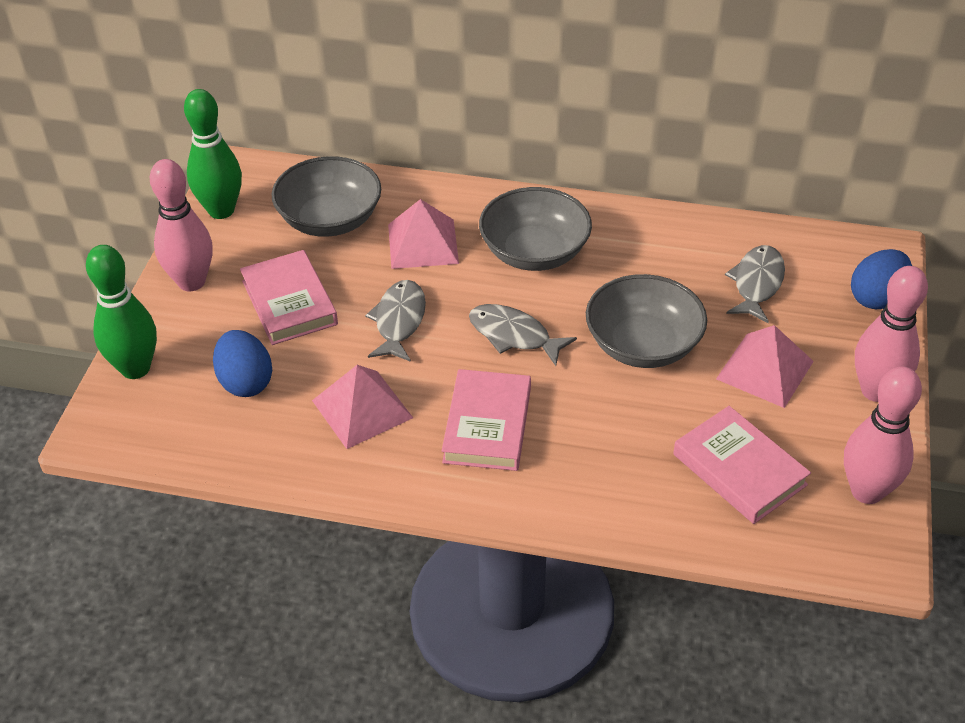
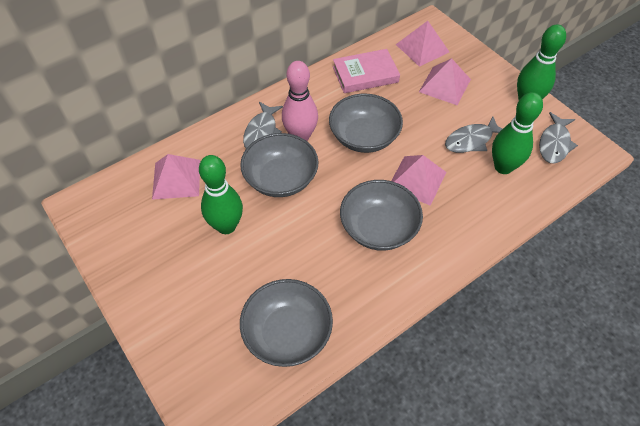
blue egg: [213,330,272,397] [851,249,912,309] = 2 -> none = 0
green bowling pin: [86,245,157,379] [184,89,242,219] = 2 -> [199,155,243,234] [492,92,543,174] [517,24,566,100] = 3
grey bowl: [272,156,381,237] [479,187,592,271] [586,274,707,368] = 3 -> [240,133,318,197] [240,279,333,367] [329,94,403,153] [340,180,423,251] = 4
pink book: [240,250,338,345] [442,369,531,471] [673,406,811,524] = 3 -> [333,49,400,93] = 1
pink bowling pin: [150,159,213,291] [844,366,922,504] [855,266,928,402] = 3 -> [282,61,318,141] = 1
pink pyramid: [312,365,413,449] [388,199,459,269] [716,325,814,408] = 3 -> [152,154,200,200] [391,155,446,206] [396,21,449,67] [419,58,471,106] = 4

